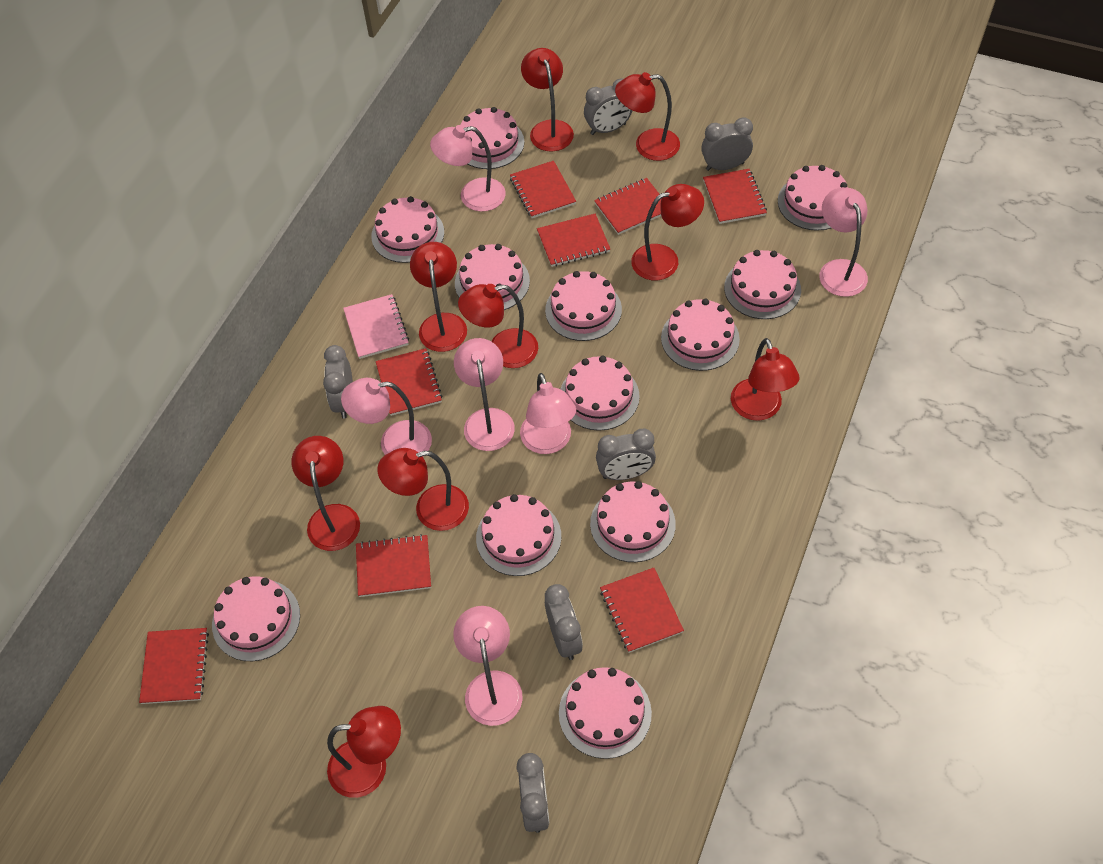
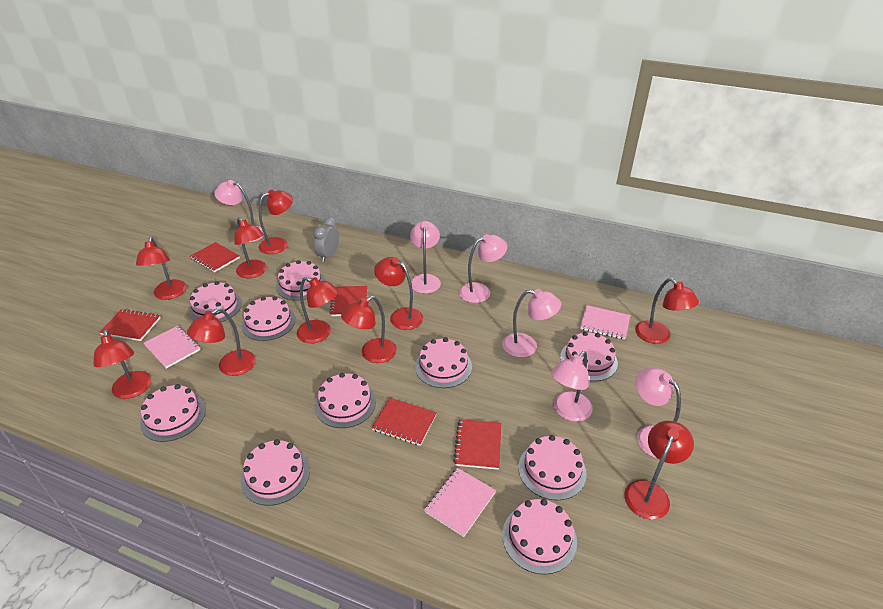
grey clock: [323,345,353,419] [516,753,549,833] [545,584,583,660] [584,78,632,135] [596,429,656,480] [701,117,753,171] = 6 -> [314,218,339,262] = 1
pink cake: [212,576,300,661] [371,196,444,263] [455,244,530,310] [461,107,524,169] [476,494,561,576] [545,271,622,341] [559,667,652,759] [561,356,640,431] [590,481,676,562] [661,299,740,371] [724,250,801,319] [778,165,848,231] = 12 -> [140,384,206,442] [188,281,242,322] [241,296,296,341] [241,439,310,506] [276,260,326,301] [315,373,376,428] [415,337,472,388] [502,499,577,575] [518,435,587,501] [560,331,618,381] = 10
pink notebook: [343,294,409,359] = 1 -> [144,326,201,369] [424,468,496,537] [580,305,631,340] = 3
red lamp: [291,436,360,551] [327,706,401,798] [377,448,469,531] [410,242,467,352] [458,284,538,368] [521,48,574,152] [615,72,680,161] [631,184,704,280] [731,338,799,421] = 9 -> [93,330,151,399] [136,237,187,300] [187,308,256,376] [234,217,267,278] [259,190,293,254] [297,277,339,343] [341,296,397,363] [374,257,423,330] [624,421,694,520] [635,278,699,344] = 10
red notebook: [139,628,209,704] [356,534,431,597] [376,348,442,416] [510,161,576,218] [537,214,610,267] [594,178,662,235] [600,568,684,653] [703,169,767,224] = 8 -> [99,309,161,341] [190,242,240,273] [329,286,367,316] [372,398,437,446] [453,419,501,470] = 5

